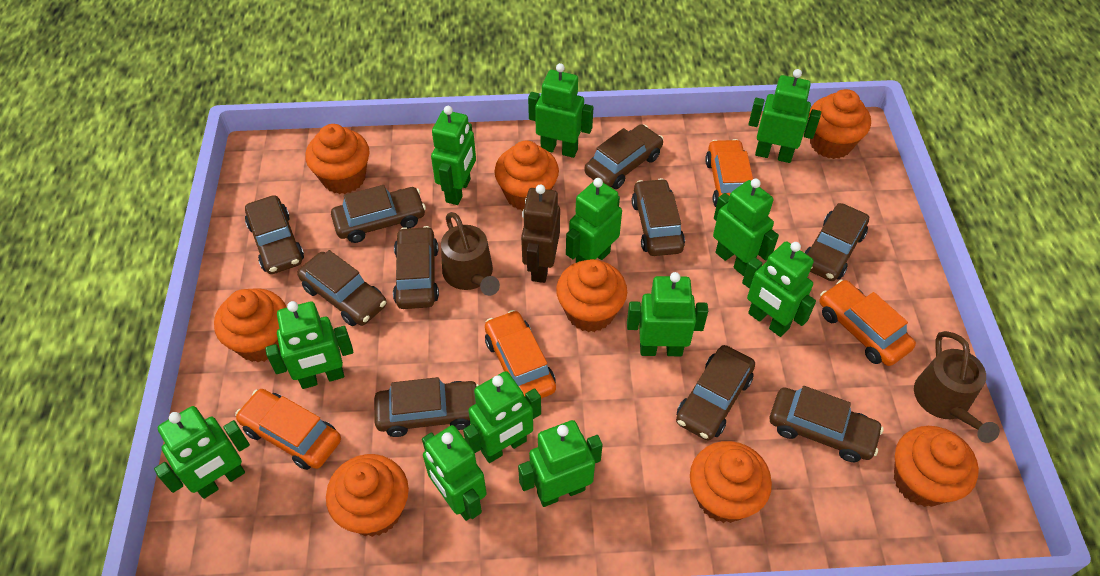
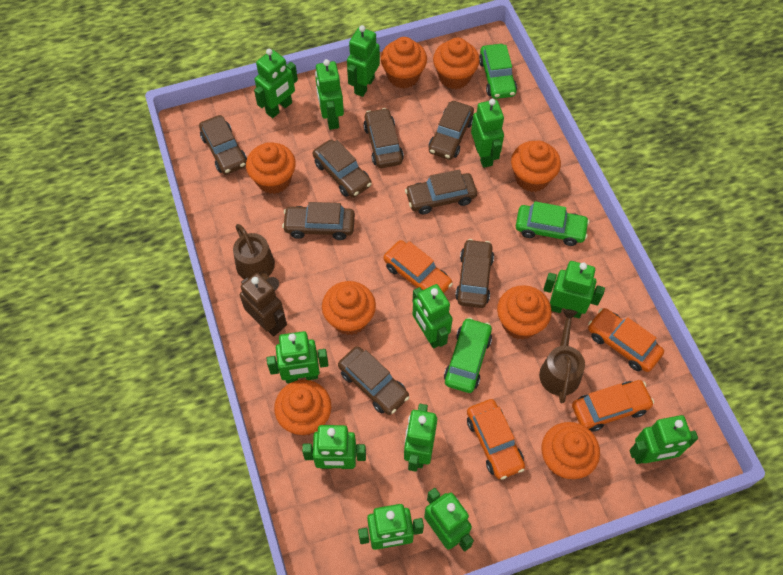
brown car: [245,195,304,274] [297,250,387,326] [331,185,426,243] [374,377,479,437] [393,226,439,309] [584,124,664,189] [632,178,685,256] [676,345,755,441] [770,386,884,462] [804,203,869,281] = 10 -> [199,115,247,175] [282,202,355,240] [313,140,372,198] [338,346,409,415] [363,108,404,168] [405,169,477,214] [429,101,474,160] [455,239,494,308] = 8
green car: none = 0 -> [444,317,492,393] [479,44,517,99] [516,201,589,246] = 3

